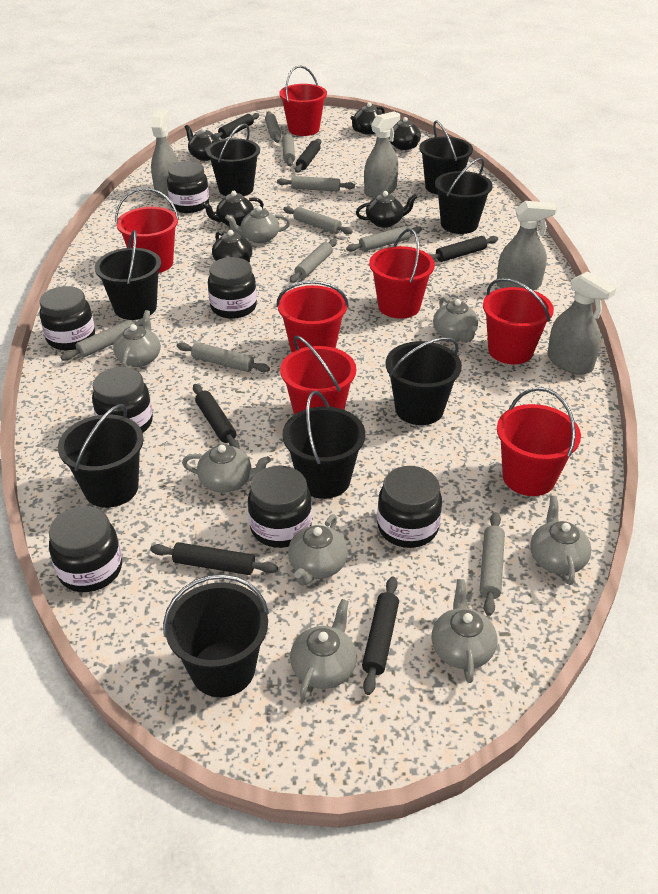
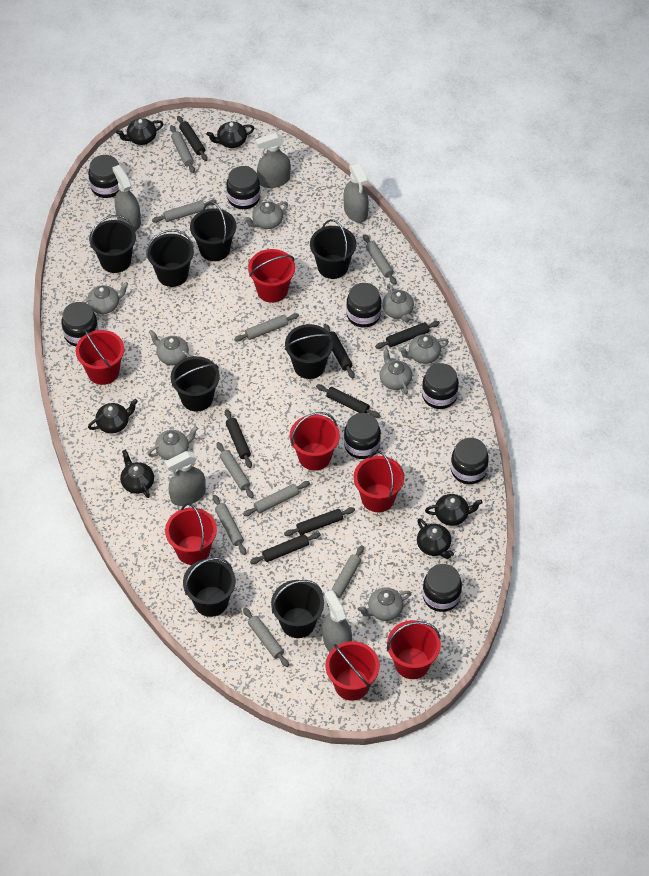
black jar: [39,286,95,350] [49,506,122,592] [92,367,153,433] [167,161,209,213] [208,257,257,319] [248,466,312,548] [377,466,442,548] = 7 -> [62,302,98,346] [88,155,119,198] [226,166,260,209] [344,413,381,459] [346,283,382,328] [422,363,459,409] [423,564,462,612] [451,438,489,484] = 8
black rolling pin: [150,542,278,575] [193,384,240,449] [214,113,259,139] [295,139,321,173] [362,577,399,695] [429,236,498,262] = 6 -> [177,116,208,161] [225,409,252,468] [250,532,321,564] [284,507,355,536] [316,384,380,418] [323,324,355,378] [375,321,440,349] = 7
grey spray bottle: [151,110,178,198] [364,111,400,198] [497,201,557,290] [547,271,616,374] = 4 -> [112,165,141,231] [165,451,206,506] [255,133,291,188] [322,590,352,652] [344,163,369,223] = 5

